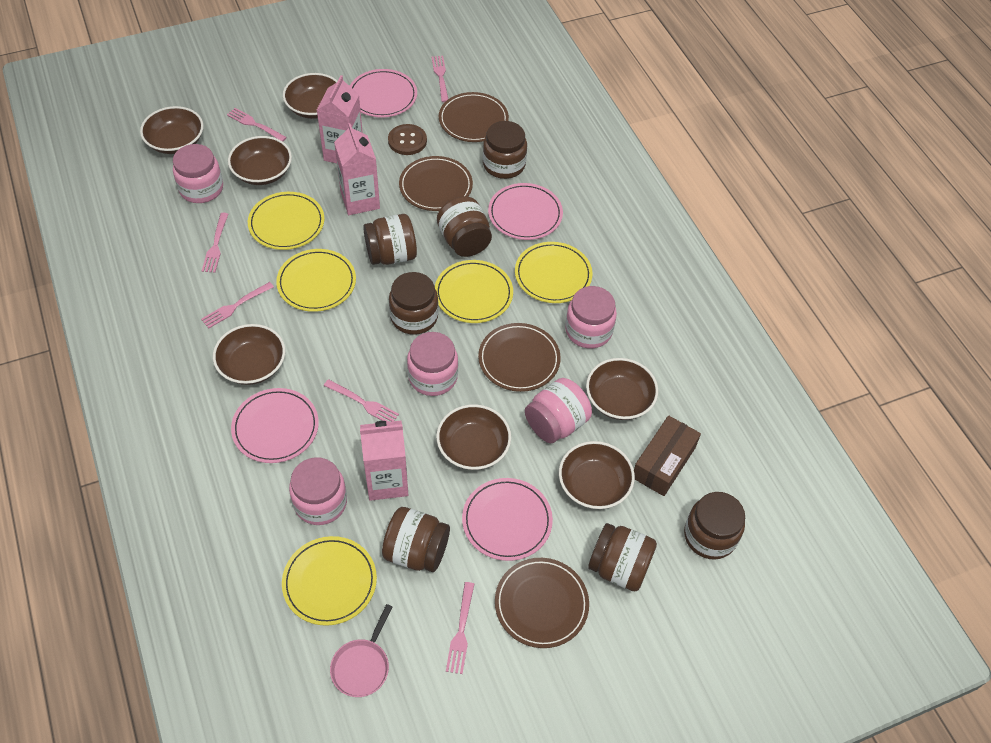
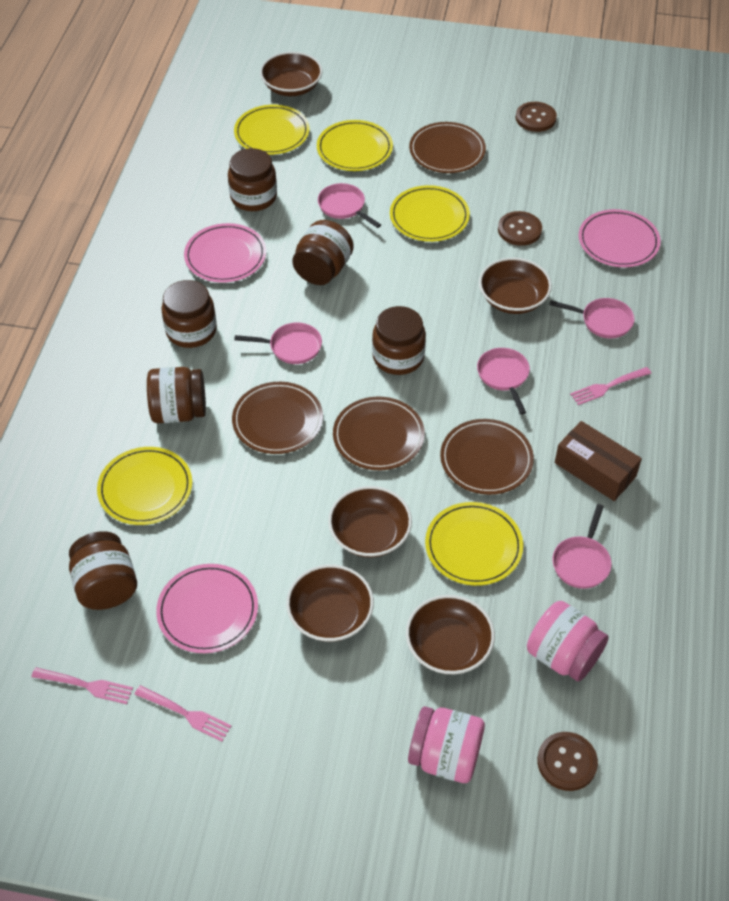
brown bowl: [140,106,203,154] [213,324,285,385] [228,136,292,185] [283,73,338,119] [436,404,511,470] [559,441,635,509] [586,358,658,420] = 7 -> [260,52,323,96] [286,565,374,642] [328,486,412,558] [406,595,495,674] [479,258,552,314] = 5
brown button: [388,124,427,155] = 1 -> [498,211,542,246] [516,102,557,132] [537,732,598,791] = 3
brown jar: [363,214,417,265] [382,507,450,572] [389,272,438,335] [437,196,492,257] [483,121,527,179] [588,523,657,591] [684,492,745,560] = 7 -> [69,531,137,610] [147,367,206,423] [162,280,217,348] [228,148,277,211] [292,220,354,285] [372,306,426,375] = 6
pink carton: [317,75,363,163] [334,123,380,215] [360,421,408,501] = 3 -> none = 0
pink fork: [201,282,274,328] [202,213,228,273] [227,108,287,141] [324,379,399,422] [432,56,448,102] [446,582,474,674] = 6 -> [31,667,133,704] [134,685,231,742] [570,367,651,405] = 3
pink jar: [173,144,223,203] [289,457,347,525] [407,332,458,396] [525,378,592,443] [565,286,617,349] = 5 -> [408,706,485,783] [527,601,609,682] = 2
pink pan: [330,604,392,697] = 1 -> [234,323,322,364] [318,183,381,228] [477,348,530,415] [549,298,635,339] [553,504,612,589] = 5
pink plate: [231,388,319,463] [350,69,417,118] [462,478,553,561] [488,183,563,240] = 4 -> [156,564,258,653] [184,223,266,283] [579,209,661,267] = 3

